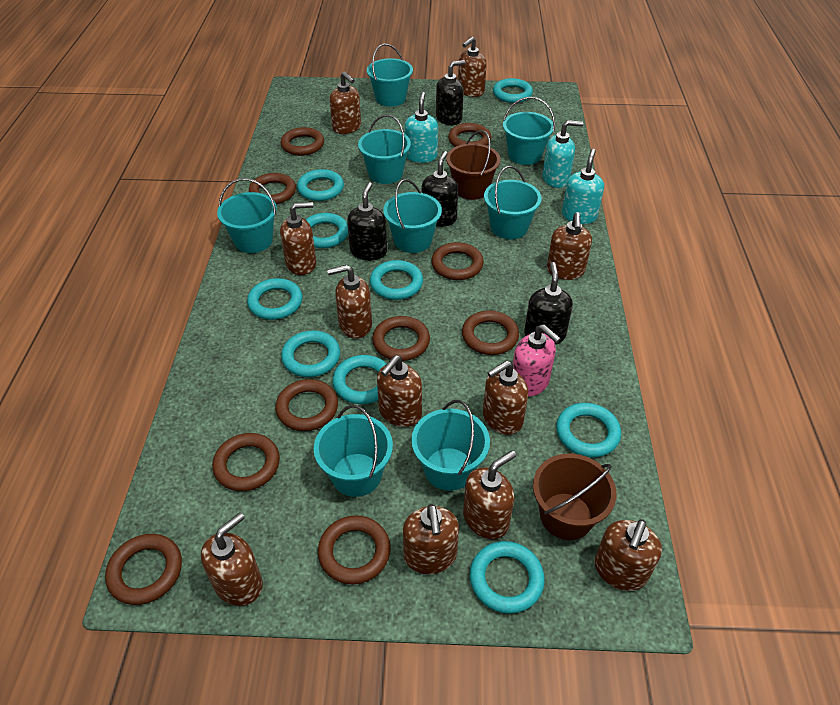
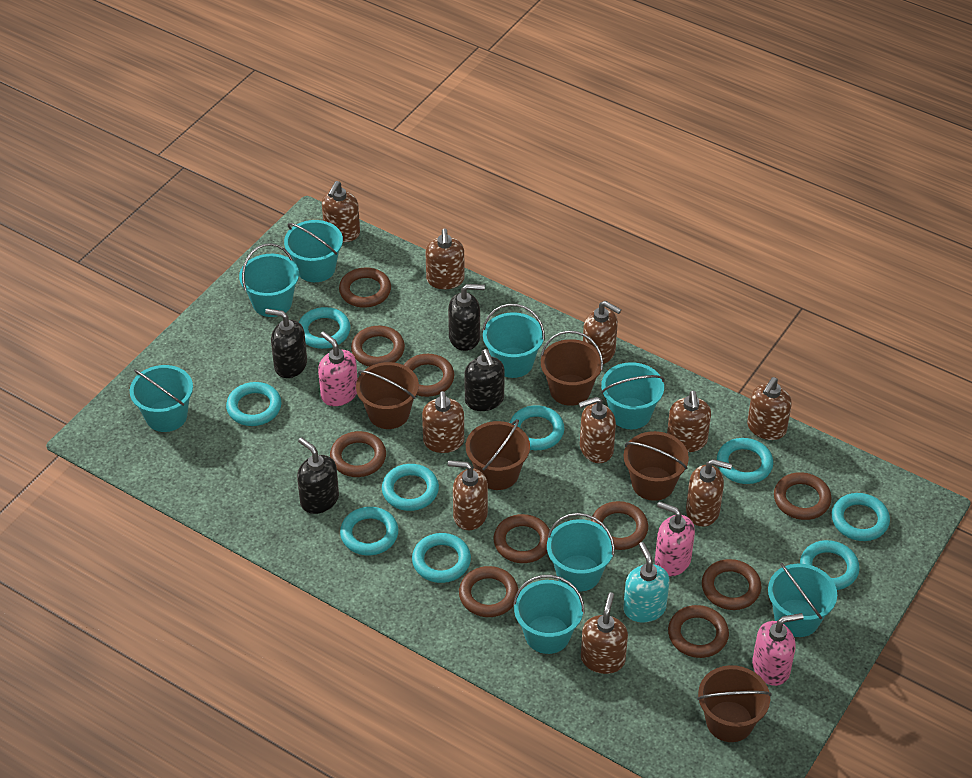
brown bucket: [446,130,501,200] [533,454,617,540] = 2 -> [356,362,419,429] [466,419,530,490] [541,331,603,406] [623,431,689,501] [697,665,772,742] = 5
brown soap dispenser: [201,512,263,606] [280,202,316,275] [327,265,372,339] [330,72,361,134] [377,355,422,427] [403,504,459,574] [458,37,487,97] [463,450,516,539] [483,360,528,435] [547,212,592,280] [594,519,662,591] = 11 -> [322,181,360,242] [422,391,464,453] [425,228,465,289] [448,460,488,530] [579,397,616,463] [581,592,628,674] [583,301,621,364] [667,390,711,452] [686,459,732,527] [747,377,792,440] = 10
pink soap dispenser: [513,324,561,397] = 1 -> [318,331,358,406] [655,501,695,576] [752,613,803,686] = 3
turquoise soap dispenser: [405,92,438,163] [542,120,583,188] [562,149,604,224] = 3 -> [623,542,670,622] = 1

